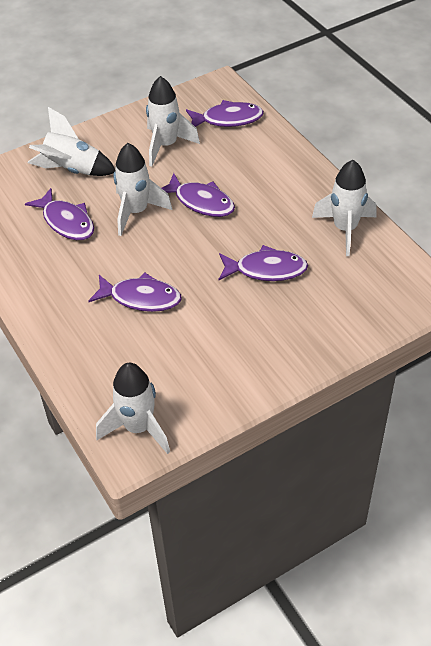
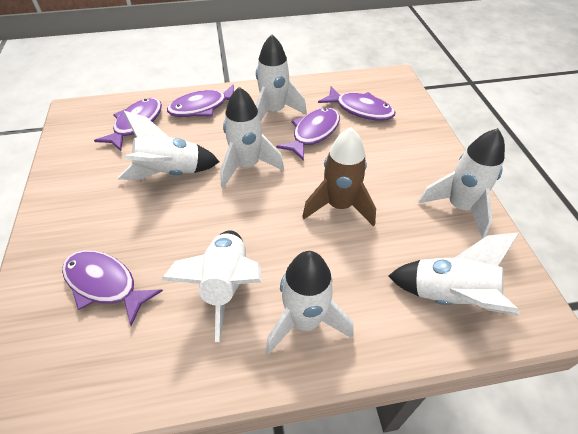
brown rocket: none = 0 -> [302,127,376,227] = 1
white rocket: [28,107,116,176] [96,363,170,454] [113,143,172,236] [146,76,200,167] [312,160,377,256] = 5 -> [117,111,220,180] [162,230,261,342] [220,87,284,188] [256,34,307,121] [266,251,354,355] [389,233,520,316] [419,128,505,238] = 7

